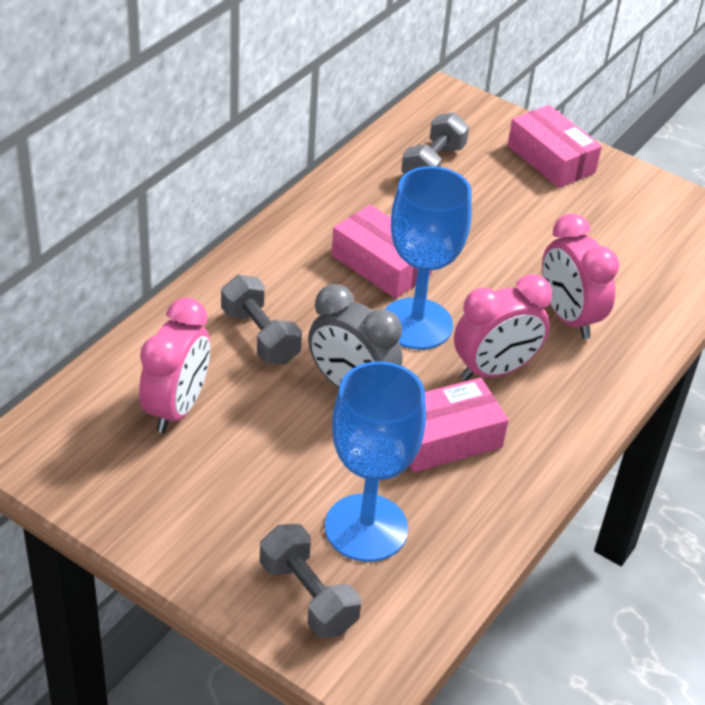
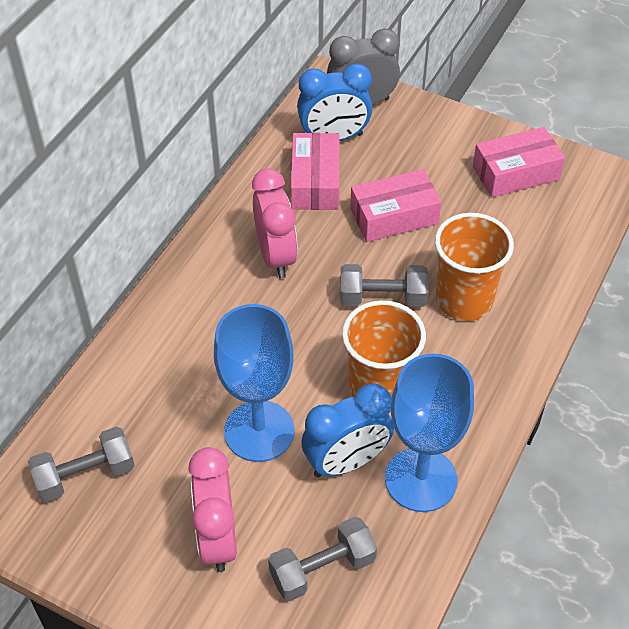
blue clock: none = 0 -> [297,63,372,141] [301,383,394,478] = 2
orange cup: none = 0 -> [342,300,426,412] [435,213,514,321] = 2
pink clock: [139,298,210,433] [454,274,552,381] [542,214,619,339] = 3 -> [188,447,237,572] [252,168,298,278] = 2

